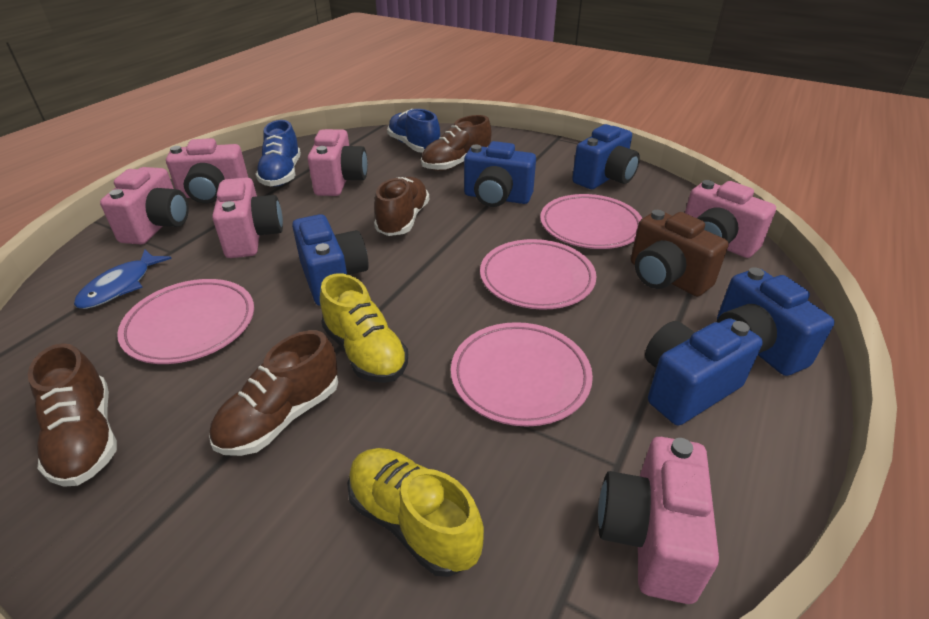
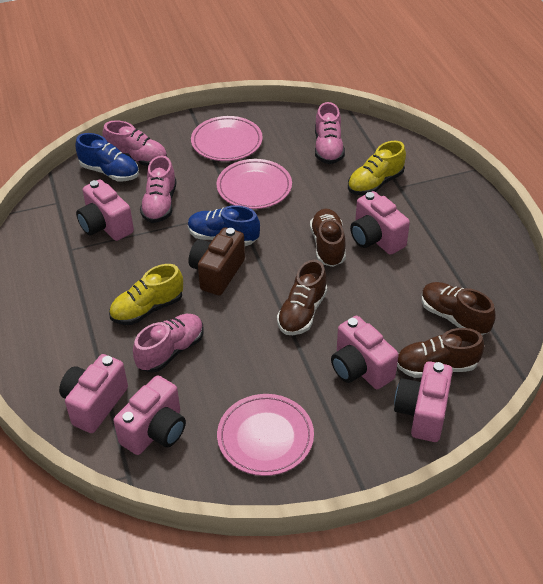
blue camera: [292,214,369,306] [464,141,536,207] [572,124,640,189] [645,318,763,425] [717,267,835,376] = 5 -> none = 0
blue fish: [74,250,172,309] = 1 -> none = 0
pink plate: [117,279,254,364] [451,322,593,427] [480,239,596,310] [540,194,642,249] = 4 -> [191,116,263,161] [217,159,292,209] [217,394,314,476] = 3
pink shoe: none = 0 -> [103,120,167,166] [133,314,203,373] [140,155,176,223] [315,102,345,164] = 4

